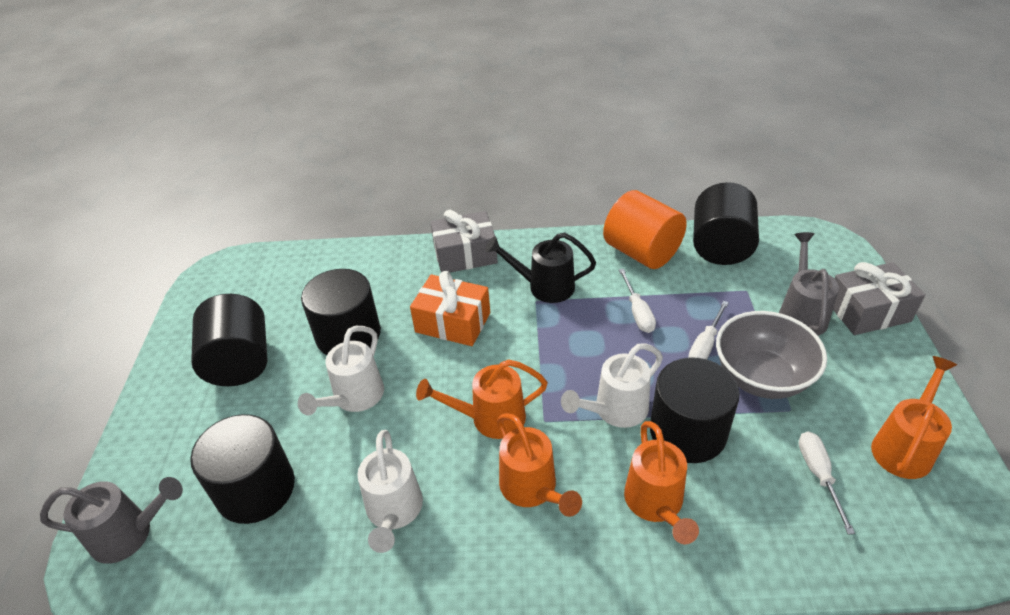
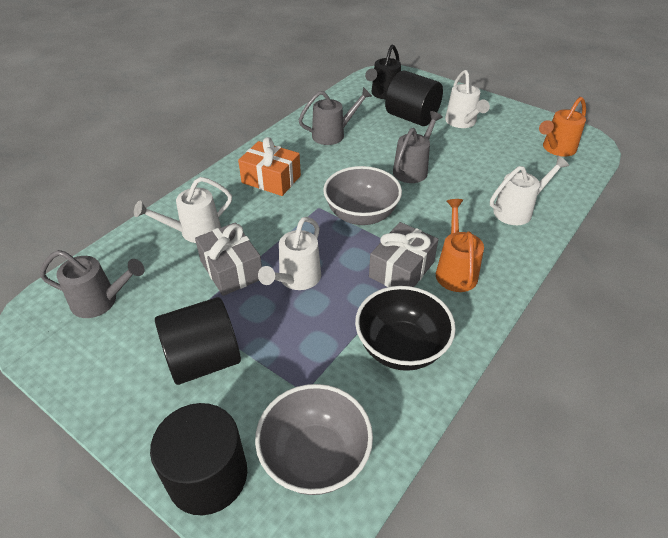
black bowl: none = 0 -> [355,286,456,371] = 1
black cylinder: [190,414,295,524] [191,294,268,386] [301,269,381,355] [650,357,740,463] [693,182,759,265] = 5 -> [150,403,247,515] [155,297,241,385] [385,70,443,126] = 3
grey bowl: [716,311,827,399] = 1 -> [255,384,373,495] [323,166,402,225] = 2
grey watering can: [40,477,183,564] [779,232,839,336] = 2 -> [40,250,144,318] [299,87,372,145] [393,111,443,183] = 3
orange cylinder: [603,190,687,269] = 1 -> none = 0
orange watering can: [416,360,548,439] [497,413,582,517] [624,421,699,544] [871,356,957,479] = 4 -> [436,199,484,292] [539,97,586,157] = 2
white screwdriver: [619,269,656,333] [688,301,729,359] [798,432,855,535] = 3 -> none = 0
white watering can: [298,326,384,415] [357,430,423,553] [561,343,663,428] = 3 -> [134,177,232,243] [258,217,321,290] [445,70,490,128] [490,156,569,225] = 4

